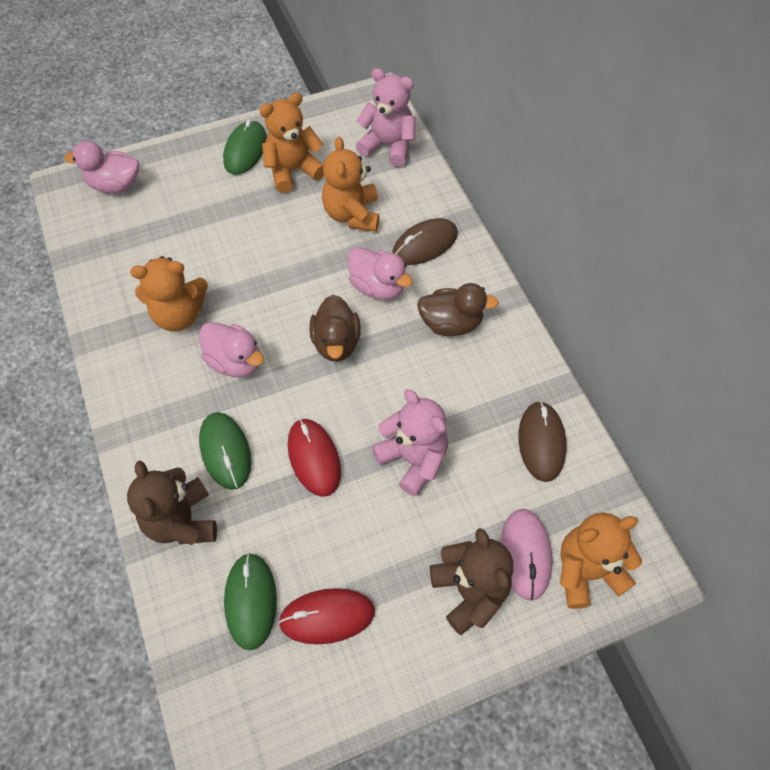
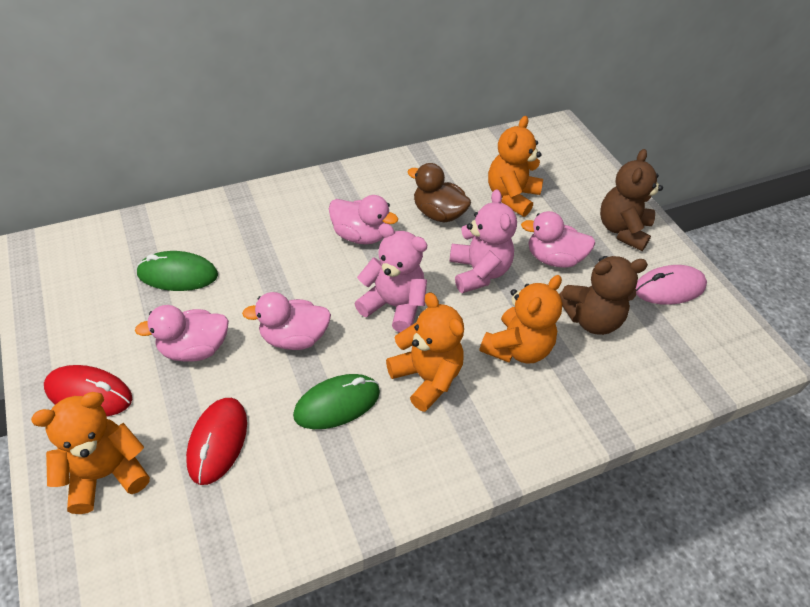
brown duck: [309,295,361,362] [417,283,499,336] = 2 -> [407,163,471,223] = 1
brown mouse: [392,218,458,265] [518,401,567,482] = 2 -> none = 0
green mouse: [199,412,251,490] [223,119,267,175] [224,553,277,650] = 3 -> [136,251,218,291] [293,374,380,429] = 2
pink duck: [64,141,139,193] [199,322,264,377] [348,247,413,300] = 3 -> [135,305,229,362] [242,292,331,350] [329,195,398,244] [521,211,595,268] = 4

